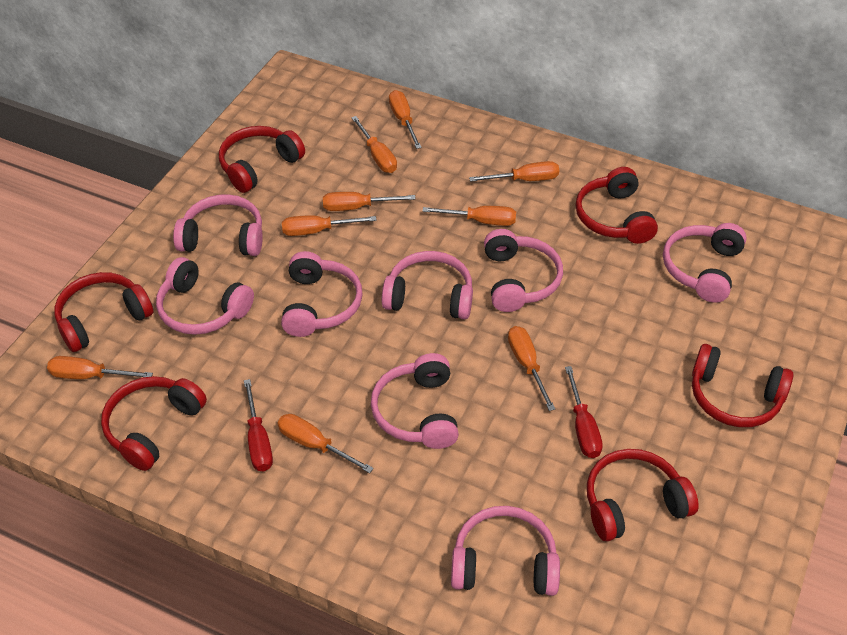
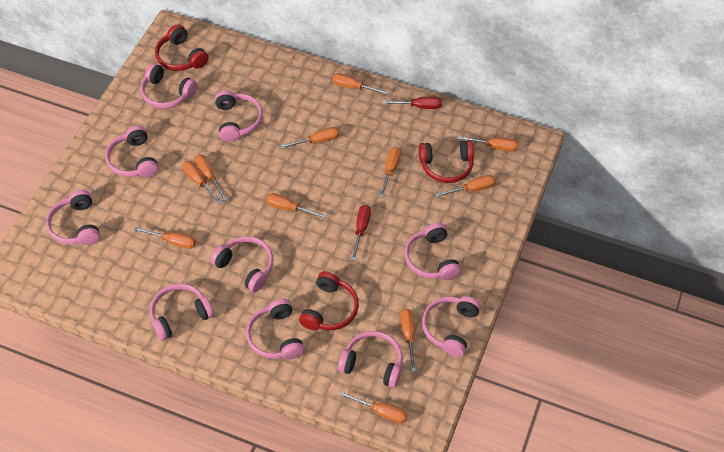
orange screwdriver: [47,356,153,379] [278,414,374,473] [282,215,377,236] [323,192,416,211] [351,116,397,173] [389,90,422,149] [422,206,516,226] [469,161,559,182] [508,326,555,411] = 9 -> [134,227,196,249] [183,161,222,204] [195,154,227,201] [266,193,326,218] [280,127,339,149] [332,73,389,95] [340,392,407,423] [379,147,401,198] [400,309,416,372] [435,175,496,197] [457,136,518,152] = 11
pink headphones: [156,257,254,335] [173,194,263,256] [281,251,363,337] [371,353,459,449] [382,251,473,319] [451,506,560,596] [484,229,563,312] [663,223,747,303] = 8 -> [46,190,100,245] [105,126,159,178] [141,63,197,109] [150,284,214,341] [210,236,273,292] [215,90,263,142] [246,299,305,360] [338,331,403,388] [404,223,461,280] [422,296,481,357] = 10
red headphones: [54,272,153,352] [101,376,207,471] [219,126,305,193] [576,167,658,244] [587,449,699,542] [692,344,794,427] = 6 -> [155,24,209,71] [299,271,359,331] [419,140,474,183] = 3

